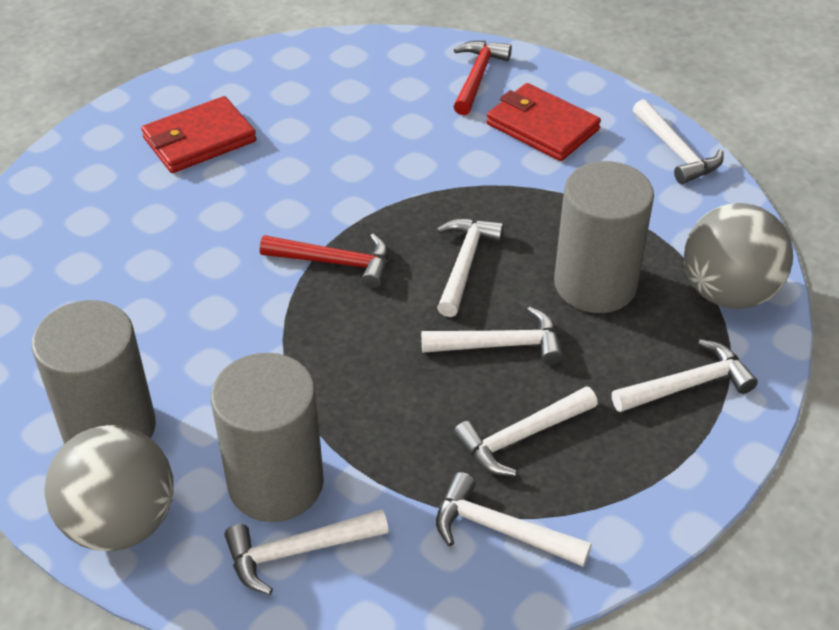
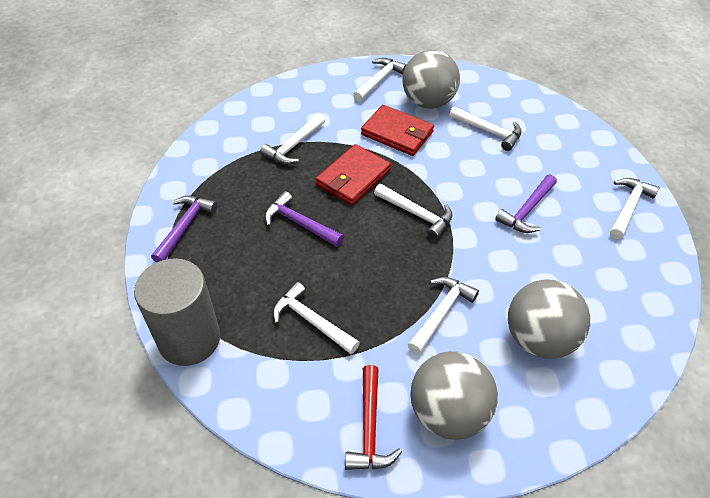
grey ball: [45,425,174,551] [684,203,793,309] = 2 -> [402,50,460,109] [410,351,498,440] [508,279,590,359] = 3
grey cylinder: [32,300,156,444] [211,353,324,522] [554,161,654,313] = 3 -> [134,258,220,366] = 1
purple hammer: none = 0 -> [151,196,217,262] [265,191,344,247] [495,175,557,233] = 3
red hammer: [260,234,388,289] [453,41,512,115] = 2 -> [345,365,402,470] = 1

